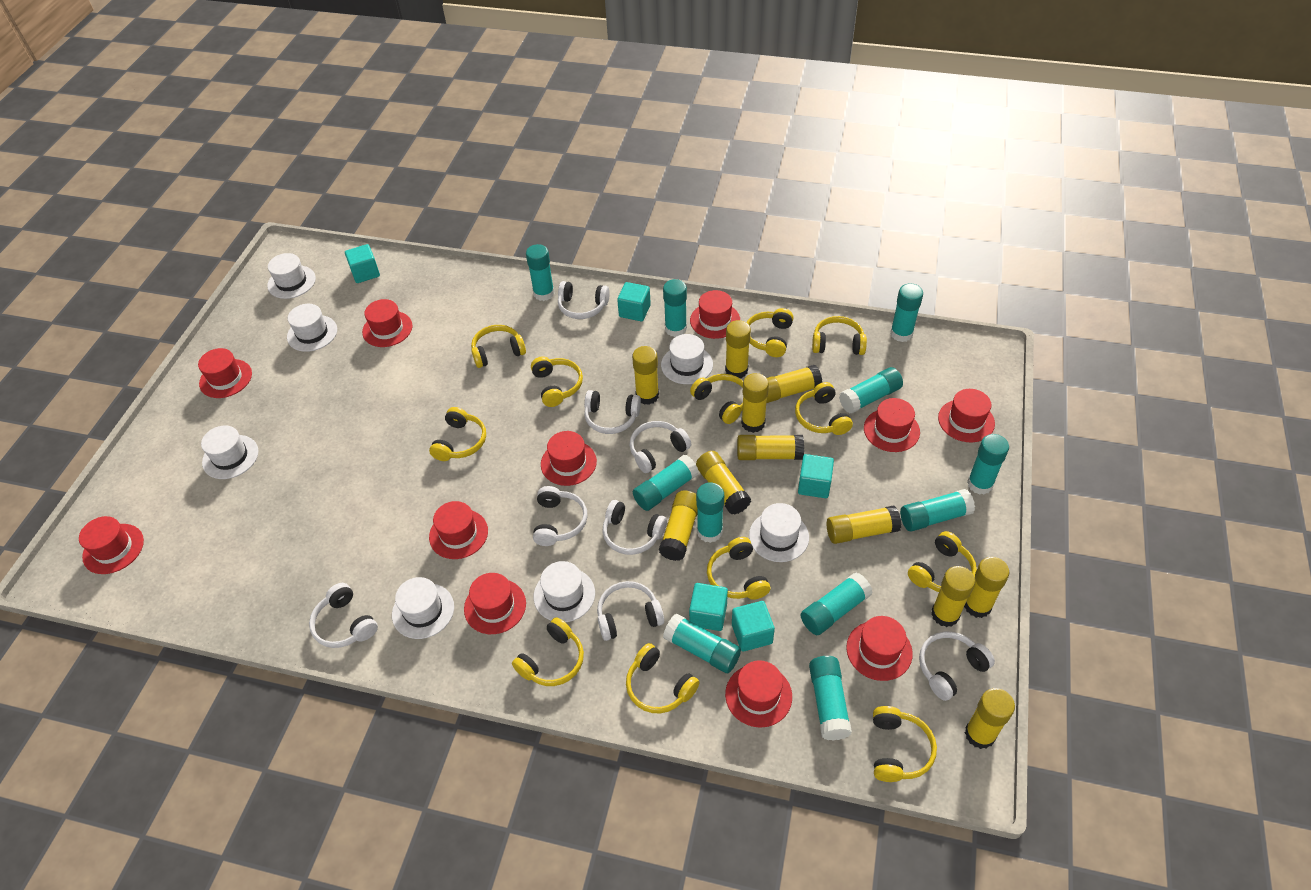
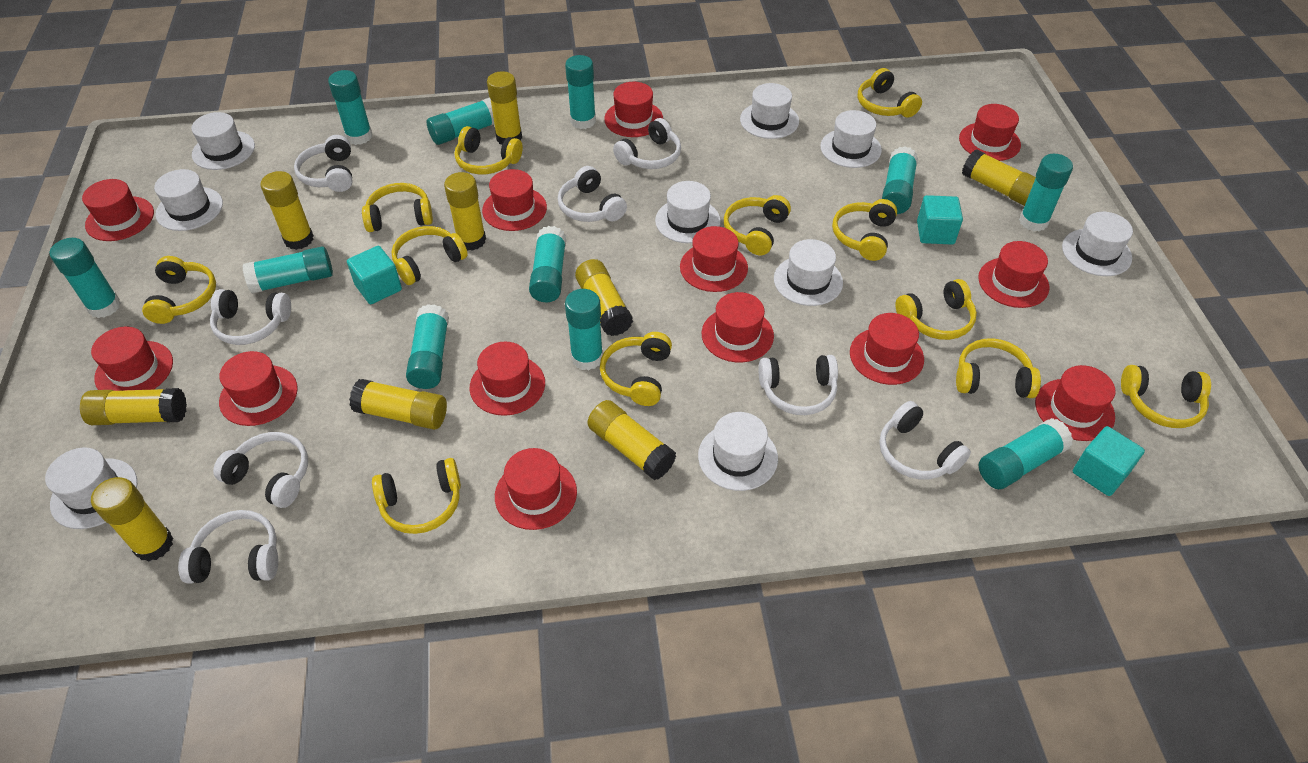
red hat: [79,516,144,574] [198,348,252,398] [362,299,413,347] [429,501,488,559] [464,573,526,634] [541,431,597,486] [690,290,740,339] [725,660,792,728] [846,616,913,681] [864,398,920,452] [938,389,995,442] = 11 -> [82,179,154,241] [91,327,173,391] [219,351,298,426] [470,342,545,416] [482,169,547,231] [495,448,577,530] [604,82,663,137] [680,226,748,292] [702,292,774,362] [850,313,924,385] [959,104,1021,161] [978,241,1049,308] [1035,365,1115,441] = 13
turquoise cube: [345,244,380,283] [617,282,651,321] [689,583,728,631] [732,601,775,652] [798,454,834,498] = 5 -> [347,246,402,304] [917,195,963,244] [1073,426,1145,496] = 3
white hat: [201,425,258,479] [267,253,316,299] [287,304,337,352] [392,577,454,639] [533,561,595,622] [661,334,713,384] [749,503,809,562] = 7 -> [45,448,137,529] [154,169,223,231] [191,112,255,170] [655,181,721,243] [698,412,778,491] [740,83,799,139] [774,239,843,306] [820,110,882,168] [1062,212,1133,276] = 9
yellow glue stick: [632,346,659,405] [659,491,697,561] [696,451,751,515] [725,320,751,378] [737,435,804,460] [741,373,769,433] [766,365,822,403] [827,506,901,544] [931,566,975,627] [964,557,1009,618] [965,688,1015,749] = 11 -> [80,388,187,425] [91,477,173,562] [260,171,314,250] [349,379,447,430] [444,172,486,251] [487,71,522,144] [575,259,633,336] [587,400,676,480] [962,150,1036,206] = 9

